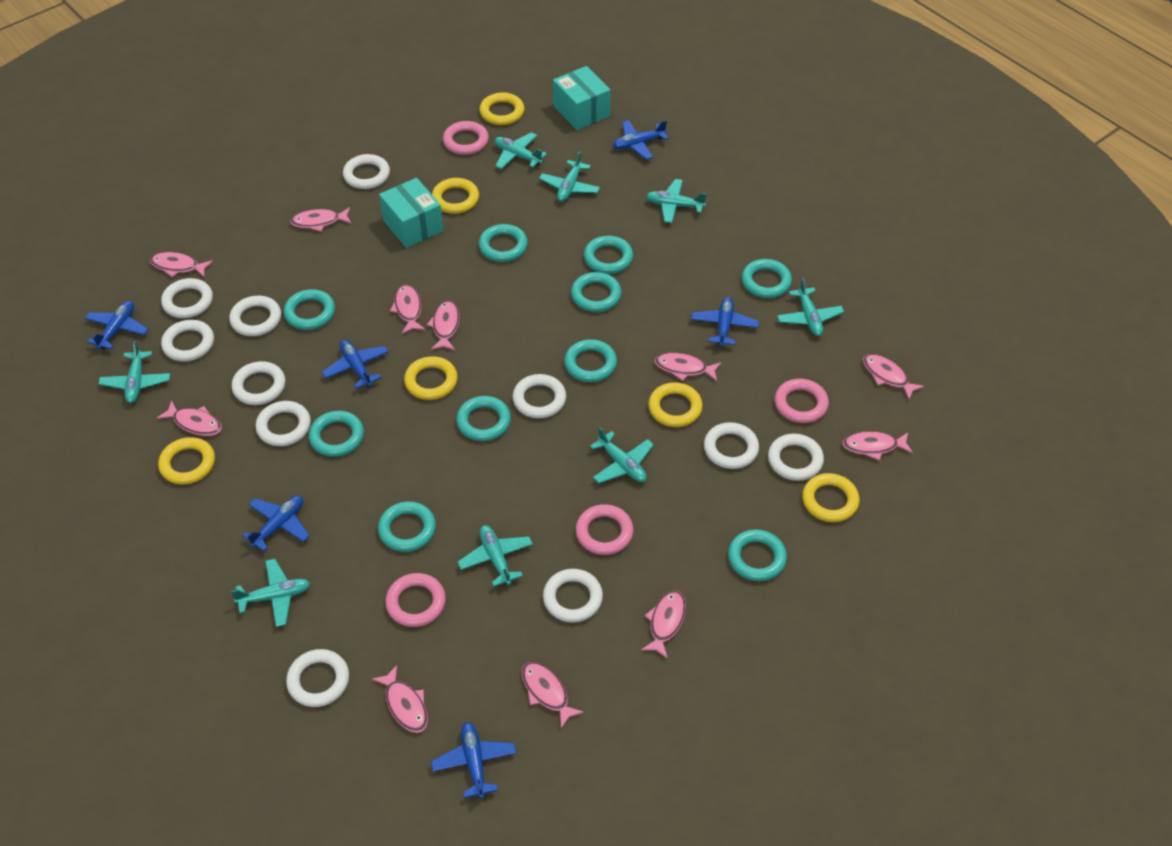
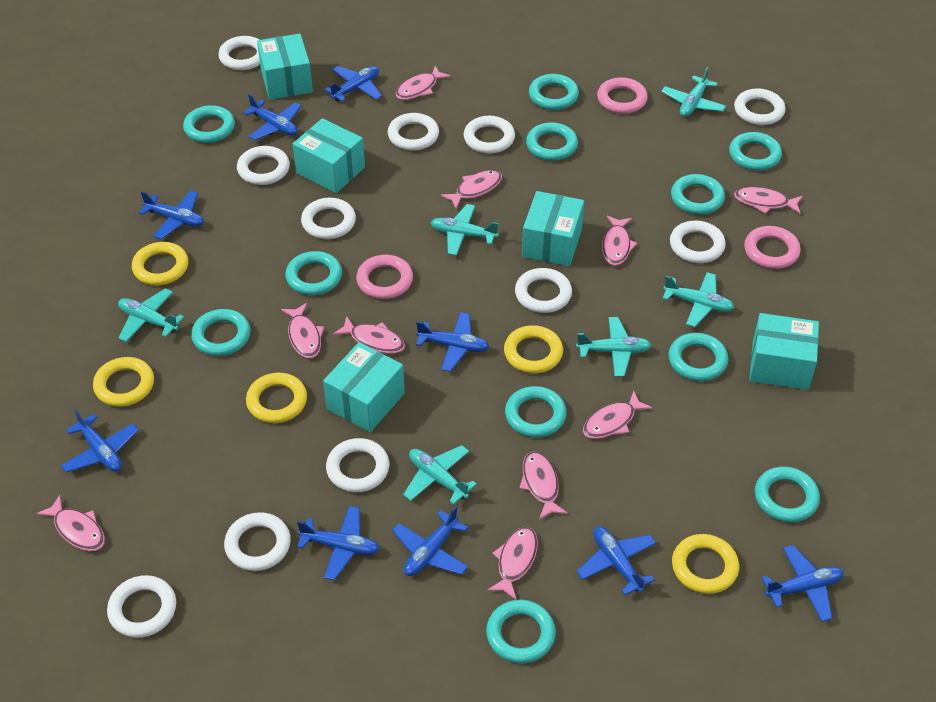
blue plane: [85,301,149,349] [242,495,310,551] [322,340,389,389] [431,722,516,799] [613,120,669,160] [691,297,759,347] = 6 -> [61,409,139,473] [139,191,204,240] [243,94,301,140] [297,506,380,580] [325,66,382,102] [392,506,468,576] [416,312,489,372] [577,526,656,595] [761,545,844,622] = 9
pink fish: [150,252,213,277] [157,400,222,436] [290,207,352,232] [372,665,428,733] [390,284,425,334] [427,301,460,350] [522,662,584,729] [641,591,686,659] [654,353,721,381] [842,431,913,460] [863,354,924,399] = 11 -> [36,495,105,551] [281,303,324,358] [333,316,405,353] [396,66,451,100] [441,170,502,208] [487,527,538,600] [519,451,568,519] [583,391,652,439] [602,216,637,265] [734,187,802,214] = 10
pink ring: [385,573,446,627] [443,121,489,155] [576,504,633,555] [775,379,829,423] = 4 -> [356,255,413,299] [597,77,648,114] [744,226,801,269] = 3
turquoise box: [379,178,444,248] [553,66,611,130] = 2 -> [257,34,313,100] [293,118,365,193] [323,342,405,432] [522,191,584,266] [749,313,819,390] = 5
turquoise plane: [99,341,170,403] [231,559,311,627] [457,525,533,586] [495,132,547,169] [539,151,600,202] [590,427,654,483] [646,179,707,223] [777,278,844,336] = 8 -> [118,288,184,342] [403,445,477,505] [430,204,499,256] [576,317,651,377] [661,67,726,117] [662,272,734,327] = 6
turquoise ring: [284,289,335,330] [309,411,364,457] [378,501,436,552] [456,396,511,441] [479,224,528,262] [564,339,617,382] [571,272,621,312] [584,236,633,274] [728,529,787,581] [742,259,792,298] = 10 -> [183,105,235,143] [191,309,251,356] [285,251,342,295] [486,599,556,663] [505,386,567,437] [526,122,578,161] [529,74,579,110] [669,333,728,381] [671,174,725,215] [729,132,782,171] [755,466,820,522] = 11
yellow ring: [158,437,215,484] [404,356,458,400] [432,178,479,214] [480,92,524,125] [648,382,703,427] [802,473,859,522] = 6 -> [93,357,154,407] [132,242,188,285] [246,373,307,423] [504,325,563,373] [672,534,739,594] = 5

